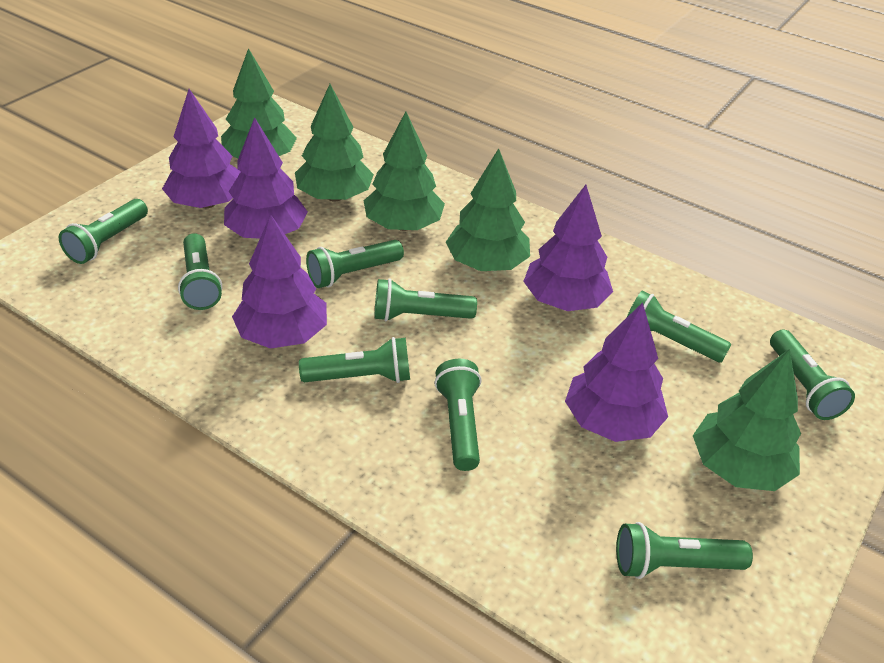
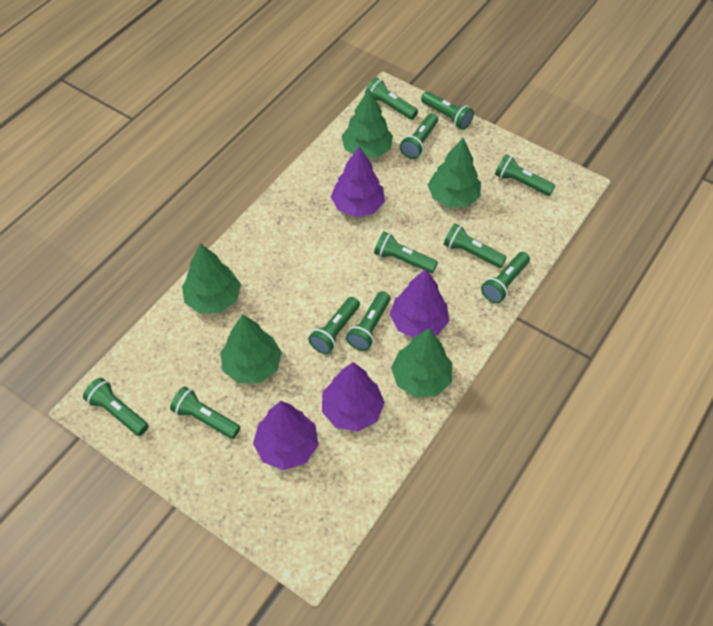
green flashlight: [59,199,148,264] [178,233,222,310] [299,337,410,383] [306,240,404,288] [375,278,477,321] [434,359,481,471] [616,522,753,579] [627,291,731,363] [770,330,855,420] = 9 -> [83,378,149,436] [170,386,240,439] [308,297,360,354] [346,291,390,351] [365,77,418,120] [374,232,438,273] [400,113,438,159] [421,91,474,130] [443,223,507,268] [481,252,530,303] [495,154,555,196] = 11
purple tree: [162,89,241,208] [224,117,308,239] [232,214,327,349] [523,185,613,311] [565,302,668,442] = 5 -> [253,401,318,470] [322,362,385,432] [331,146,385,217] [390,269,449,338] = 4

